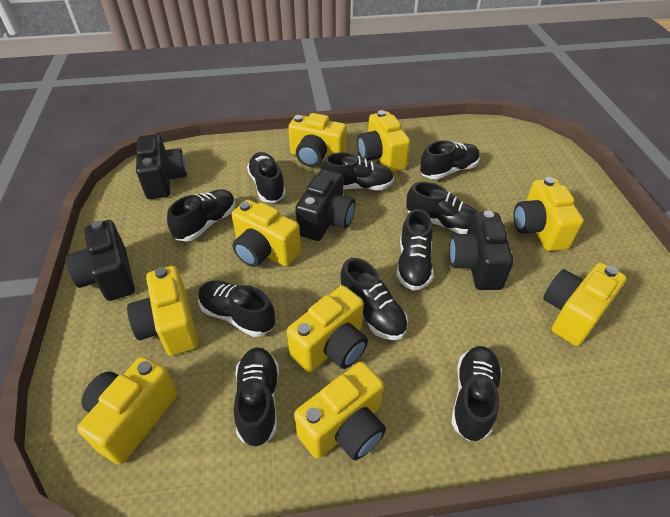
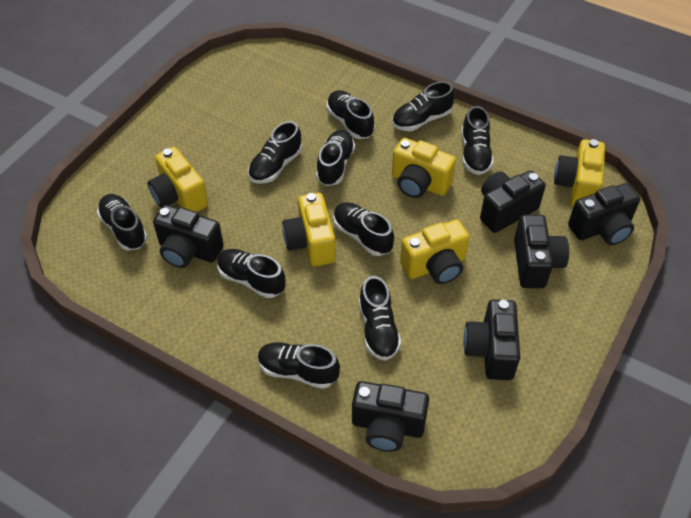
black camera: [66,220,135,301] [136,134,187,199] [296,169,356,241] [449,211,514,290] = 4 -> [153,205,224,268] [352,381,429,452] [463,300,520,380] [480,170,546,233] [514,215,569,288] [568,183,640,245] = 6
yellow camera: [77,357,178,465] [127,266,198,356] [232,200,301,267] [287,285,368,372] [288,113,347,167] [294,362,386,460] [357,110,410,172] [513,177,584,251] [543,263,627,346] = 9 -> [148,147,208,212] [283,193,336,266] [392,138,456,198] [400,220,469,284] [554,139,605,206] = 5

